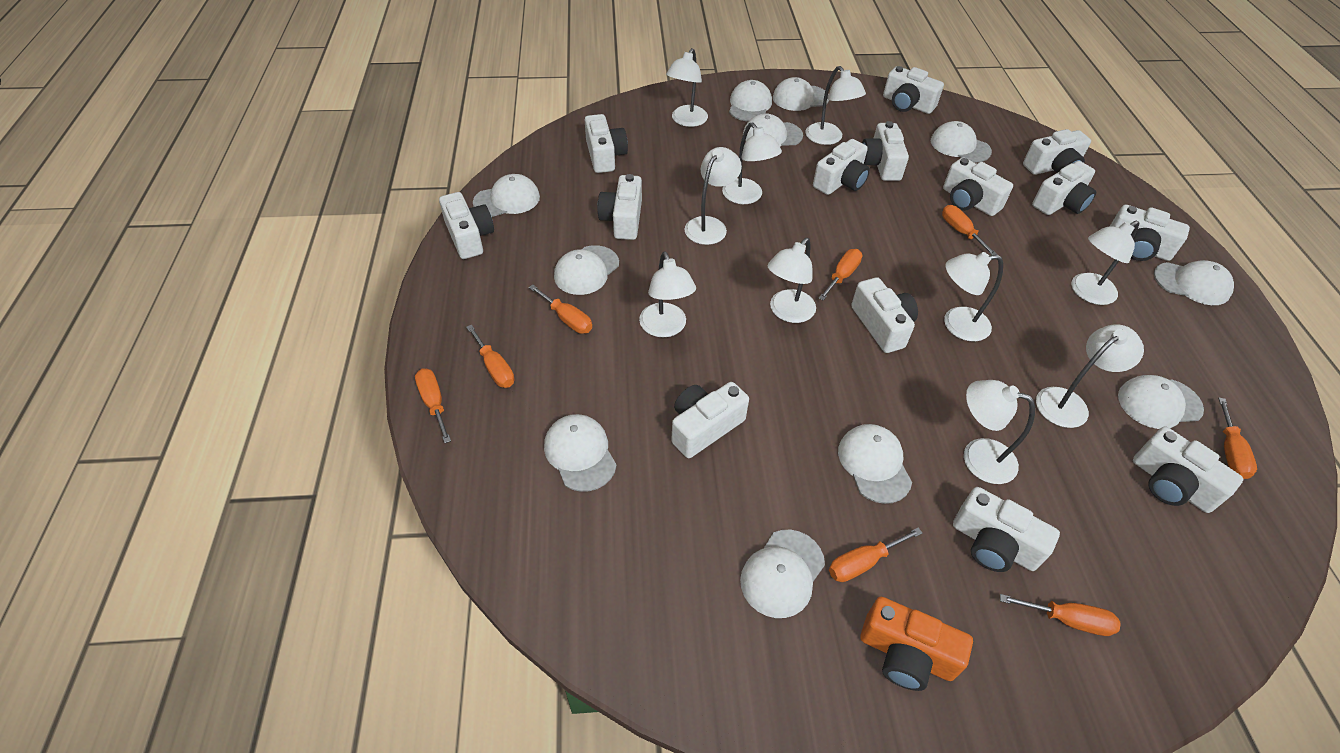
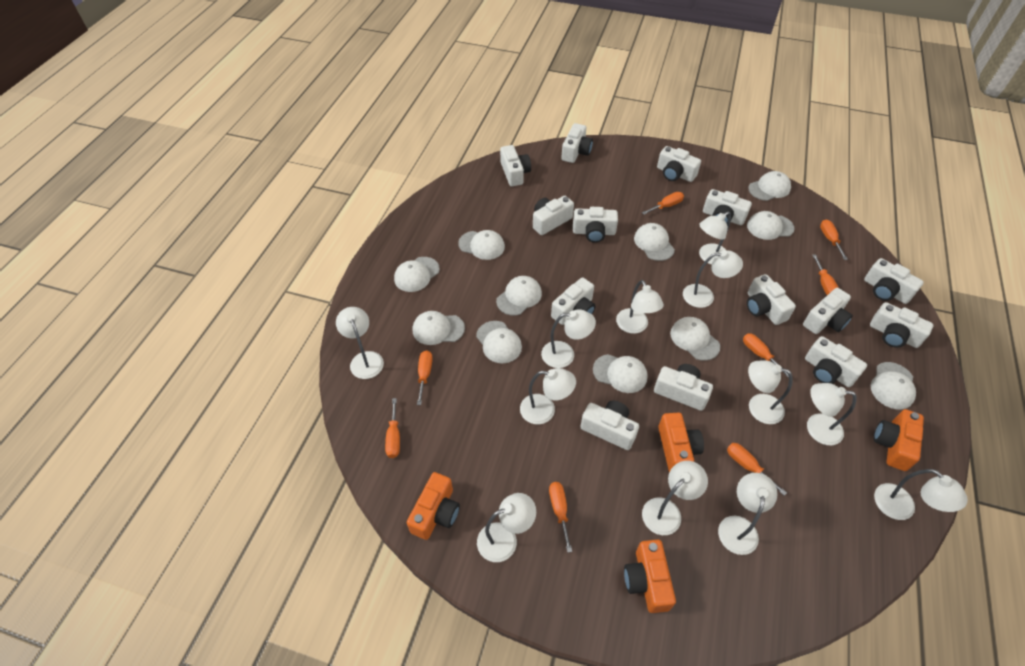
orange camera: [861,597,973,691] = 1 -> [407,472,460,540] [624,540,676,613] [658,412,704,472] [874,409,924,471] = 4
white lamp: [639,251,696,337] [666,48,708,127] [685,147,742,245] [722,123,782,204] [767,238,816,323] [805,66,866,145] [944,252,1003,342] [964,380,1035,484] [1036,324,1144,428] [1071,221,1139,305] = 10 -> [336,307,384,379] [477,493,536,562] [520,368,576,424] [541,309,596,368] [616,280,664,334] [642,461,708,535] [683,250,743,308] [699,211,731,265] [718,473,778,555] [748,360,793,424] [807,383,857,445] [874,469,968,520] = 12

